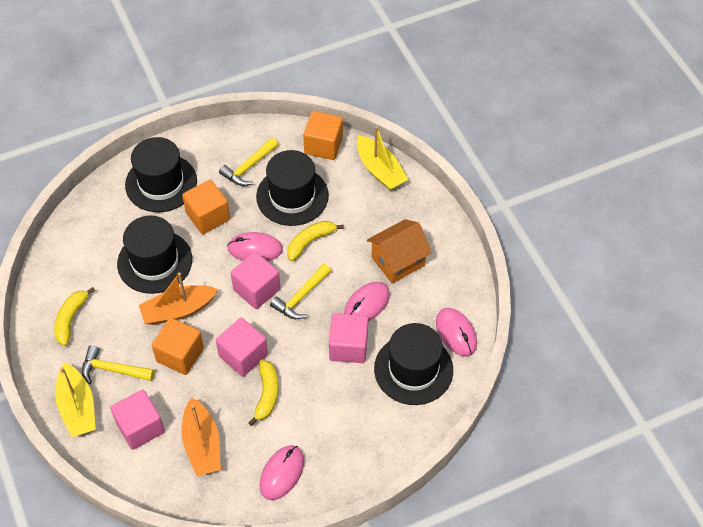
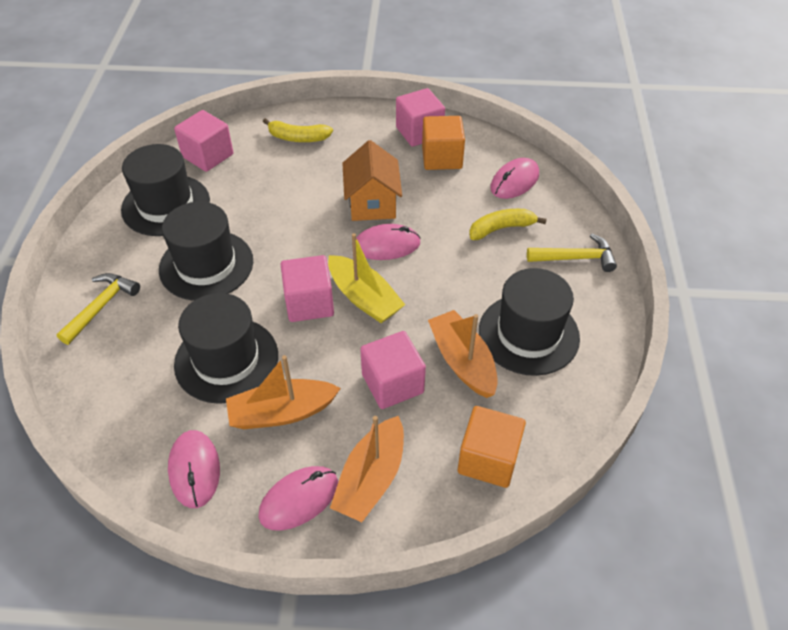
orange boat: [139,272,218,325] [181,397,221,476] = 2 -> [226,355,341,429] [330,416,404,522] [428,310,498,398] = 3
orange cube: [152,318,204,375] [182,179,230,234] [303,111,343,160] = 3 -> [422,116,465,170] [458,406,526,488] = 2
yellow banana: [54,287,95,346] [248,360,278,426] [287,221,344,261] = 3 -> [263,118,333,142] [469,209,547,240] = 2
yellow boat: [55,362,96,437] [357,126,408,191] = 2 -> [328,233,405,323] = 1
yellow hammer: [82,345,155,384] [219,138,278,186] [270,263,331,319] = 3 -> [56,273,140,345] [527,234,617,272] = 2

